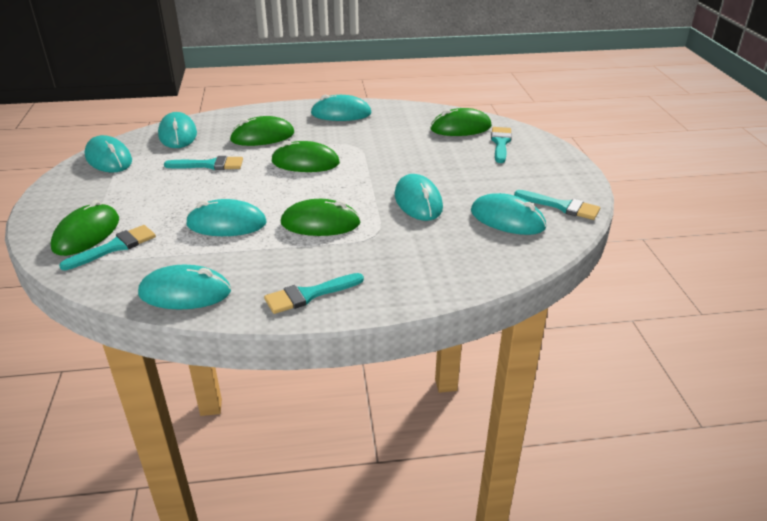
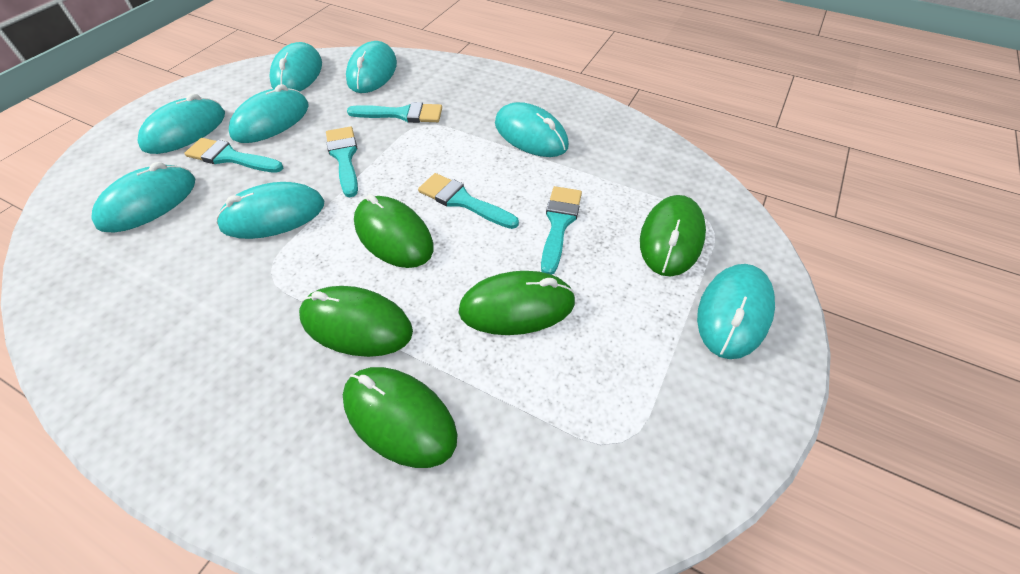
turquoise mouse: [85,135,132,172] [138,265,231,310] [158,112,197,148] [186,199,267,236] [311,95,372,121] [394,174,443,221] [471,193,546,235] = 7 -> [91,162,195,233] [137,93,225,154] [216,182,324,239] [229,84,309,143] [269,42,322,91] [346,41,397,93] [495,102,569,157] [697,264,775,359] = 8

